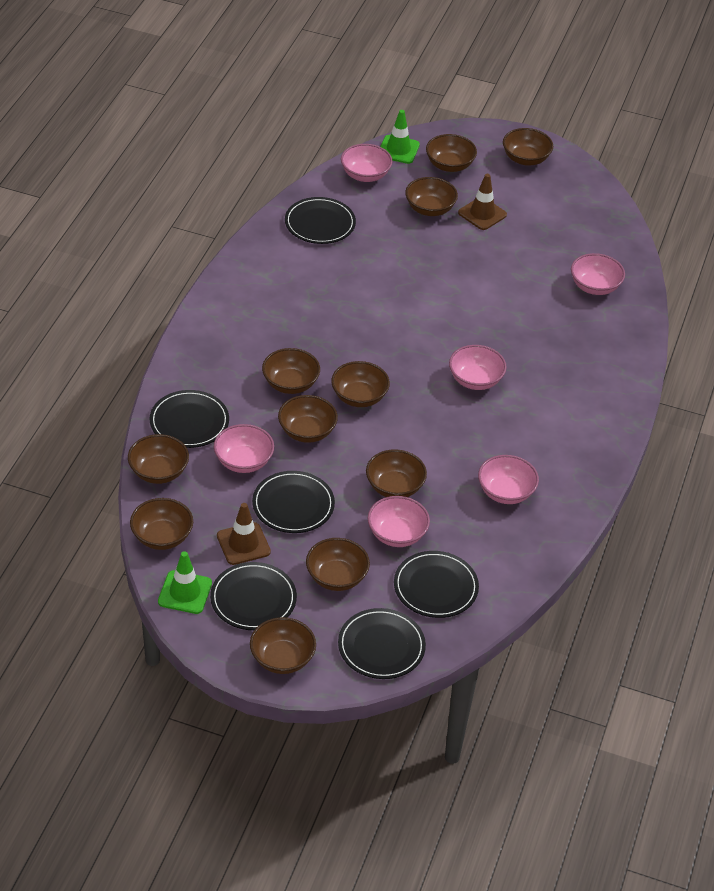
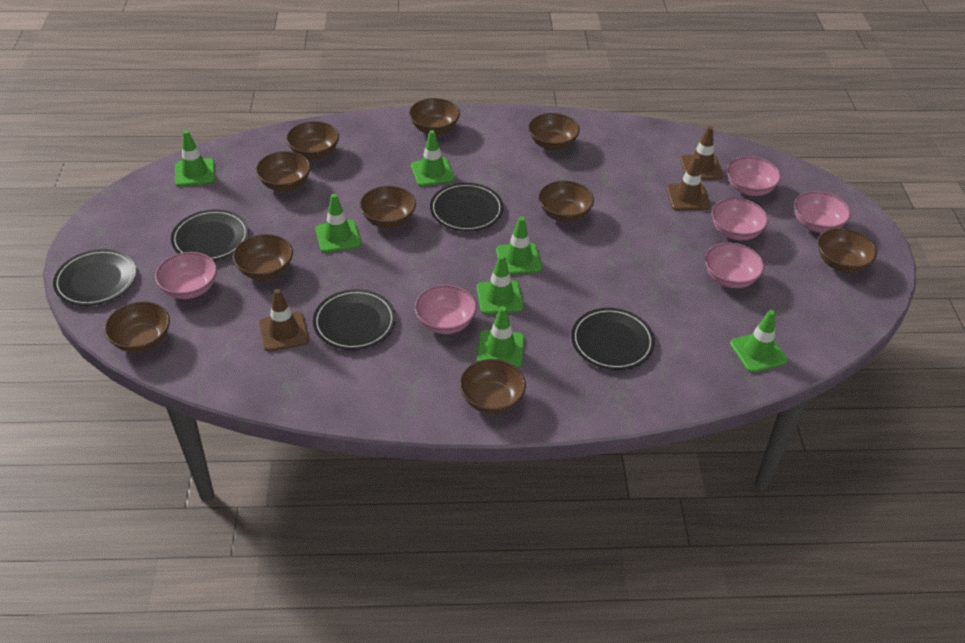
black plate: [150,390,229,448] [210,562,297,630] [252,471,335,533] [285,197,356,244] [338,608,426,679] [394,551,479,618] = 6 -> [53,249,136,306] [171,210,249,261] [313,289,396,350] [430,183,504,231] [571,308,655,370] = 5
brown bowl: [128,434,189,484] [130,498,193,550] [250,617,316,674] [262,348,320,394] [278,395,338,443] [306,538,370,591] [331,361,390,407] [366,450,427,497] [405,177,458,216] [426,134,477,172] [503,128,553,166] = 11 -> [104,301,170,353] [233,234,293,280] [256,151,311,191] [286,121,339,159] [360,186,416,228] [409,98,460,135] [460,359,526,414] [528,113,580,150] [539,180,594,222] [818,228,877,273] = 10
brown traffic cone: [217,503,271,565] [458,174,507,230] = 2 -> [259,289,309,352] [666,155,711,211] [680,126,723,180] = 3
green traffic cone: [158,551,212,614] [380,110,420,164] = 2 -> [175,130,215,187] [316,194,361,253] [411,130,455,187] [477,255,524,315] [477,306,524,368] [496,217,542,275] [730,310,788,373] = 7

